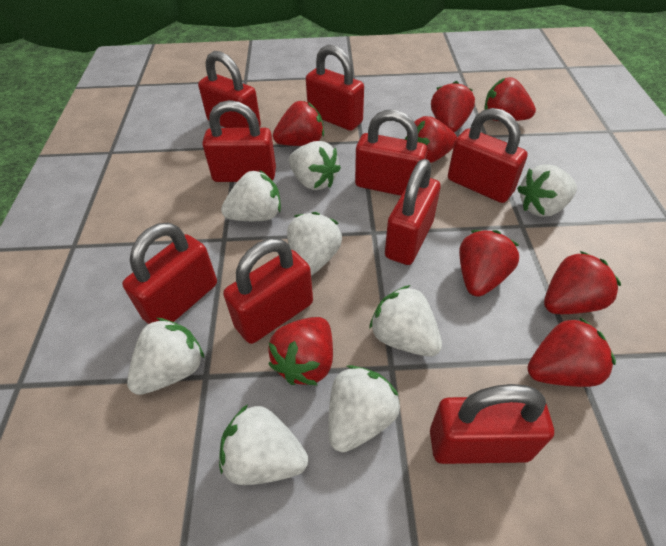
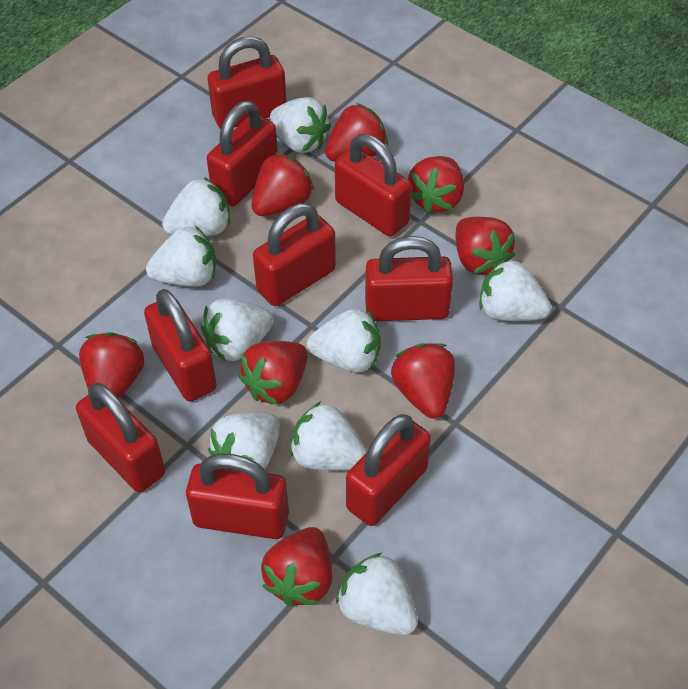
white strawberry: [127,318,205,395] [219,404,308,485] [221,170,281,221] [287,212,342,276] [289,141,341,190] [328,365,400,452] [369,285,442,357] [517,164,577,217] = 8 -> [146,226,216,287] [162,177,230,236] [201,299,274,362] [208,412,280,469] [270,97,331,153] [290,401,367,470] [307,309,381,373] [336,553,418,635] [479,258,551,321] = 9

